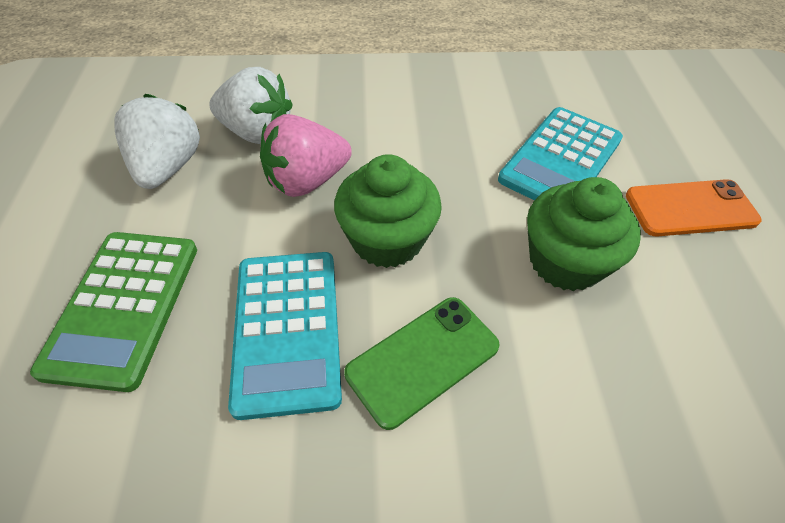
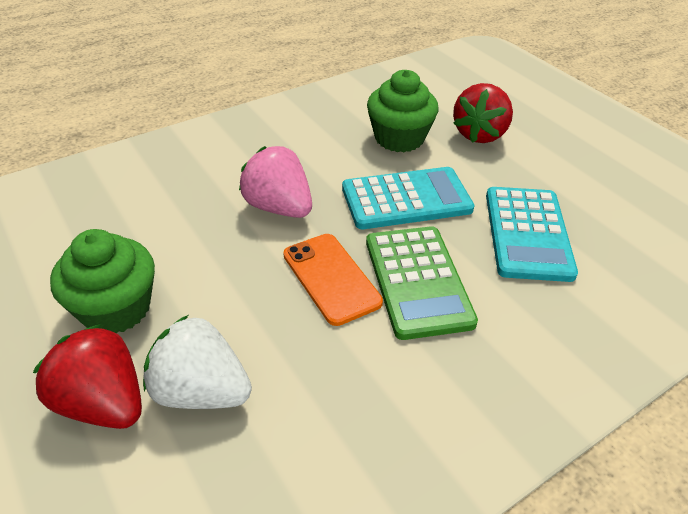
green phone: [344,297,500,430] = 1 -> none = 0
red strawberry: none = 0 -> [33,324,142,429] [453,83,513,143] = 2
white strawberry: [114,94,200,189] [209,67,293,144] = 2 -> [143,315,252,409] = 1

